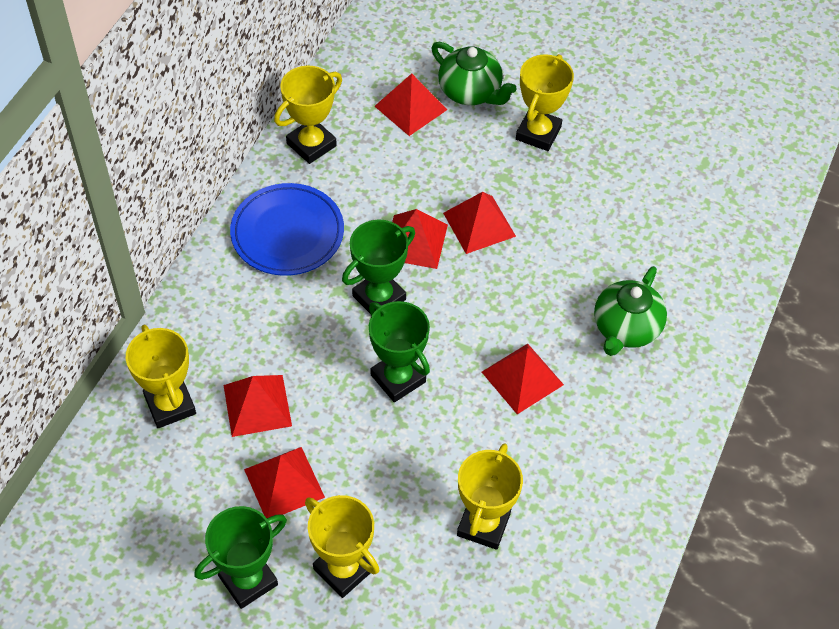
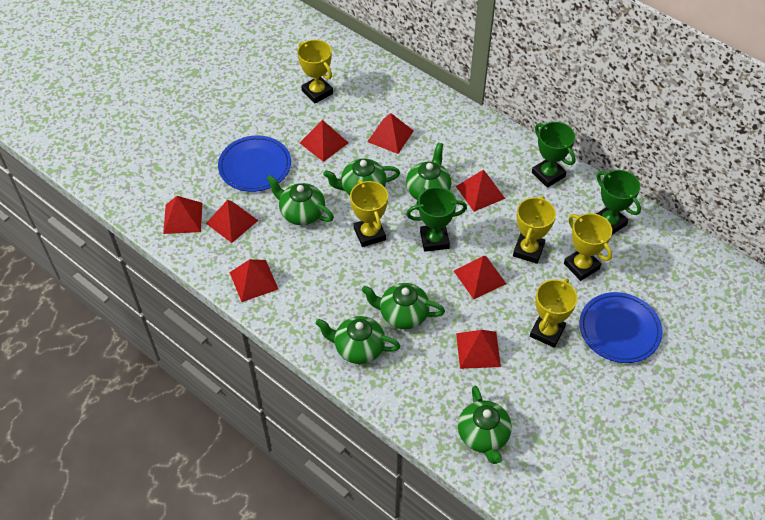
blue plate: [230,183,344,276] = 1 -> [218,136,291,192] [580,292,662,363] = 2
green teapot: [431,42,517,105] [594,266,667,356] = 2 -> [267,175,334,225] [315,316,401,364] [323,158,400,195] [362,283,445,329] [406,143,451,210] [458,386,512,464] = 6
red pyramid: [224,375,292,437] [244,447,325,518] [374,74,447,136] [392,209,448,269] [443,192,516,254] [482,344,564,414] = 6 -> [163,196,202,234] [206,200,259,243] [229,259,278,302] [300,120,348,162] [367,113,414,154] [454,256,506,299] [456,170,505,212] [456,330,501,369] = 8

